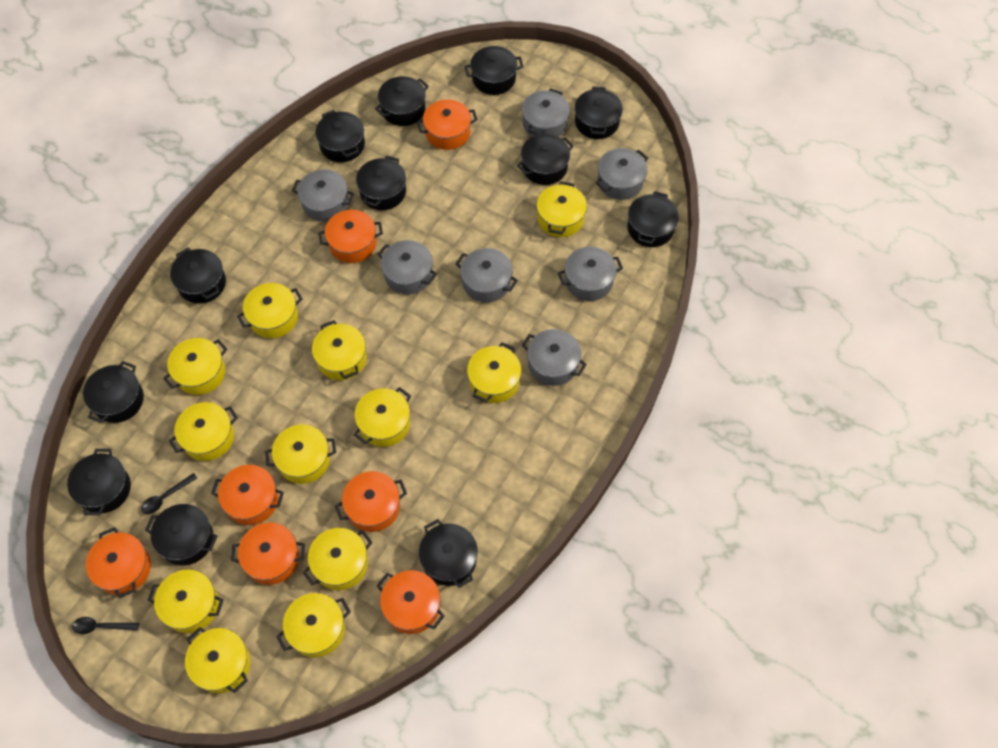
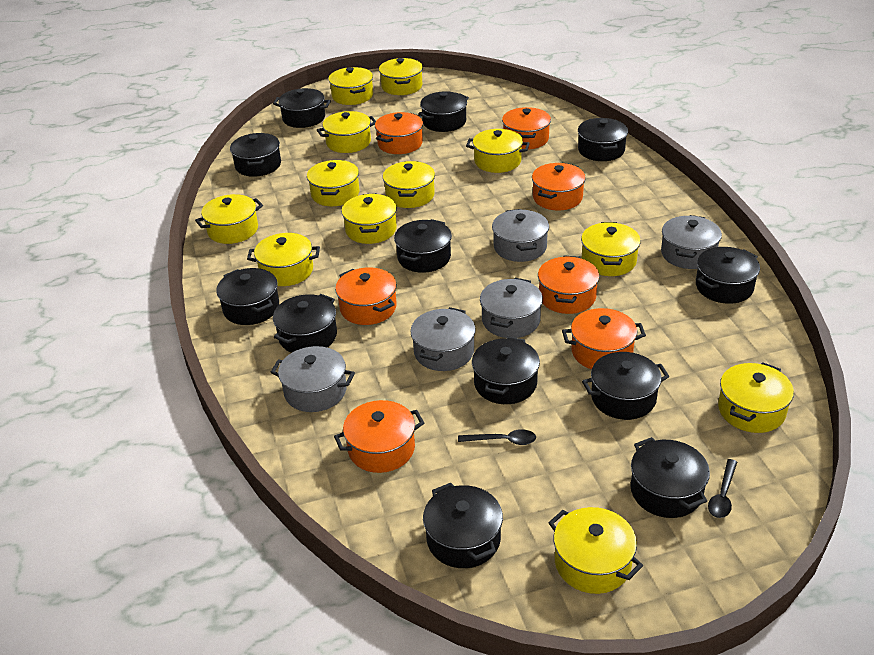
grey pot: [292,169,354,222] [378,240,437,295] [455,248,518,302] [522,88,570,137] [522,329,587,386] [558,247,623,301] [596,148,648,200] = 7 -> [271,346,355,412] [410,307,476,371] [480,278,543,338] [492,209,549,262] [661,215,722,269] = 5

